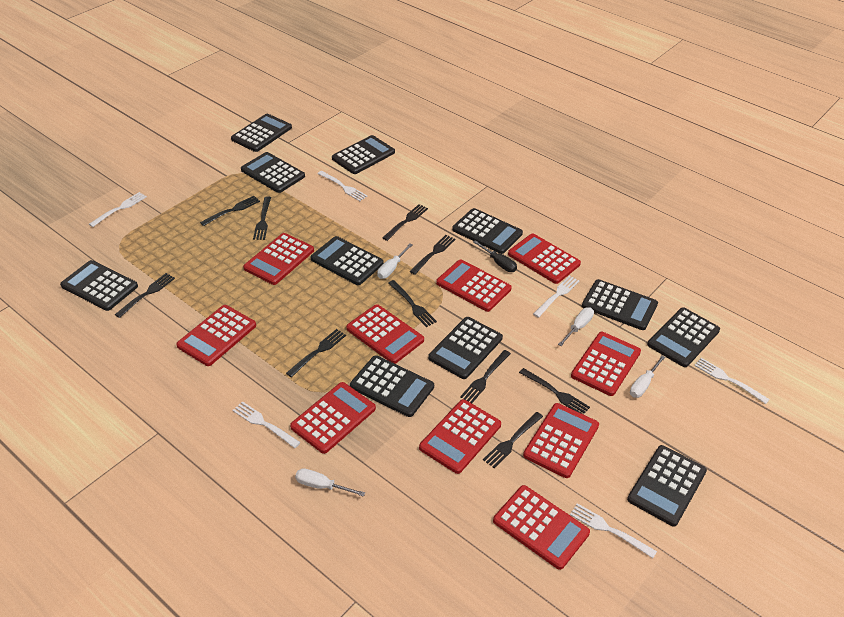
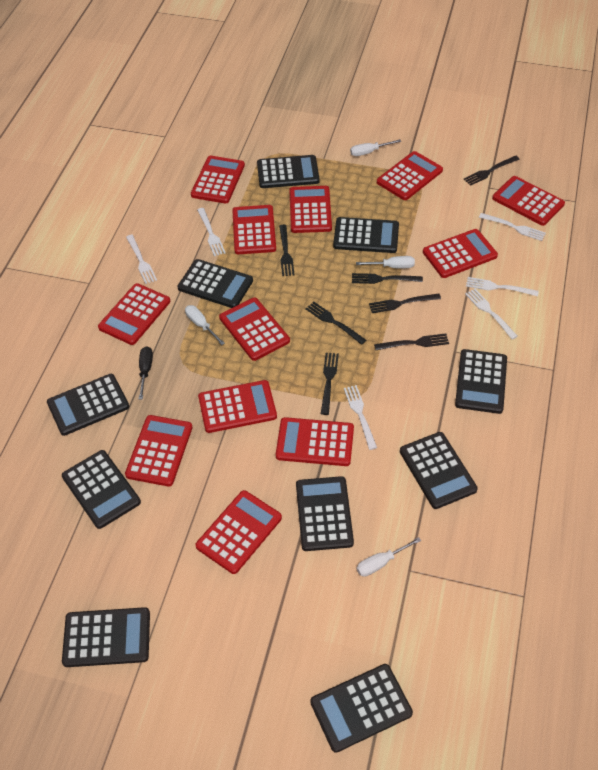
black calculator: [60,260,138,311] [231,114,292,152] [241,152,305,193] [311,236,384,285] [332,135,395,174] [350,355,434,417] [428,317,503,379] [452,208,523,254] [582,279,658,330] [627,445,707,527] [647,307,720,367] = 11 -> [47,374,129,436] [62,450,141,529] [62,607,150,667] [178,259,253,308] [257,155,320,188] [296,476,354,551] [310,664,413,753] [333,217,399,253] [400,432,478,509] [455,349,507,414] = 10
black fork: [115,273,175,318] [200,196,260,226] [253,197,271,240] [286,329,346,377] [382,204,428,241] [388,280,437,327] [409,235,455,275] [460,350,511,403] [483,412,543,468] [519,368,590,414] = 10 -> [279,225,294,276] [305,302,366,345] [321,353,339,415] [352,273,423,284] [369,293,441,313] [374,333,449,350] [464,156,520,186] = 7
red calculator: [176,305,256,366] [243,233,314,285] [290,382,376,454] [346,304,424,364] [419,399,501,474] [436,259,512,312] [493,485,590,570] [508,233,581,284] [523,403,599,478] [571,332,641,396] = 10 -> [98,283,170,345] [125,415,193,487] [191,156,245,204] [196,490,282,574] [198,380,277,433] [219,297,290,361] [232,205,276,254] [276,417,354,466] [289,186,332,233] [377,151,443,200] [423,229,498,278] [492,176,565,226] = 12

